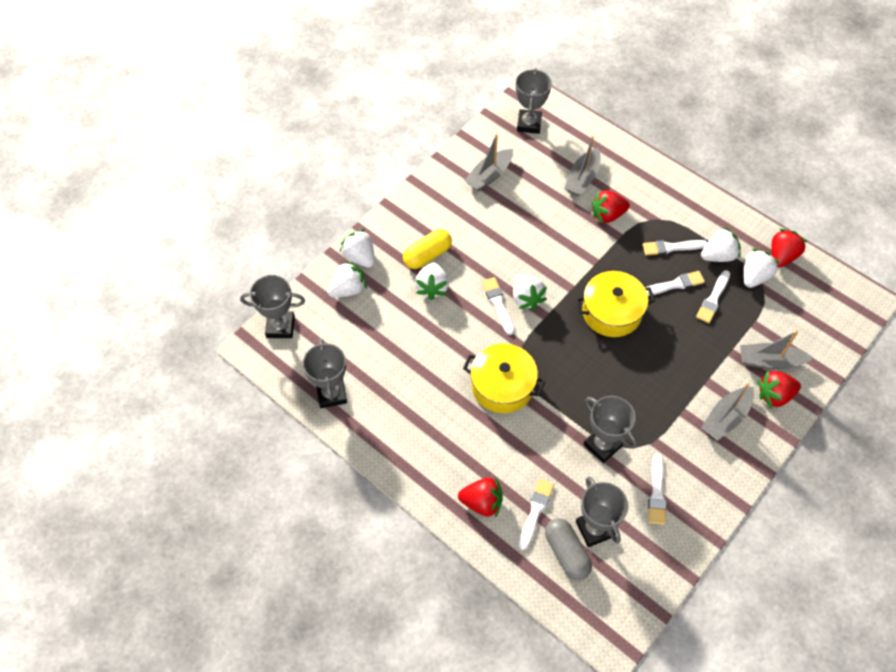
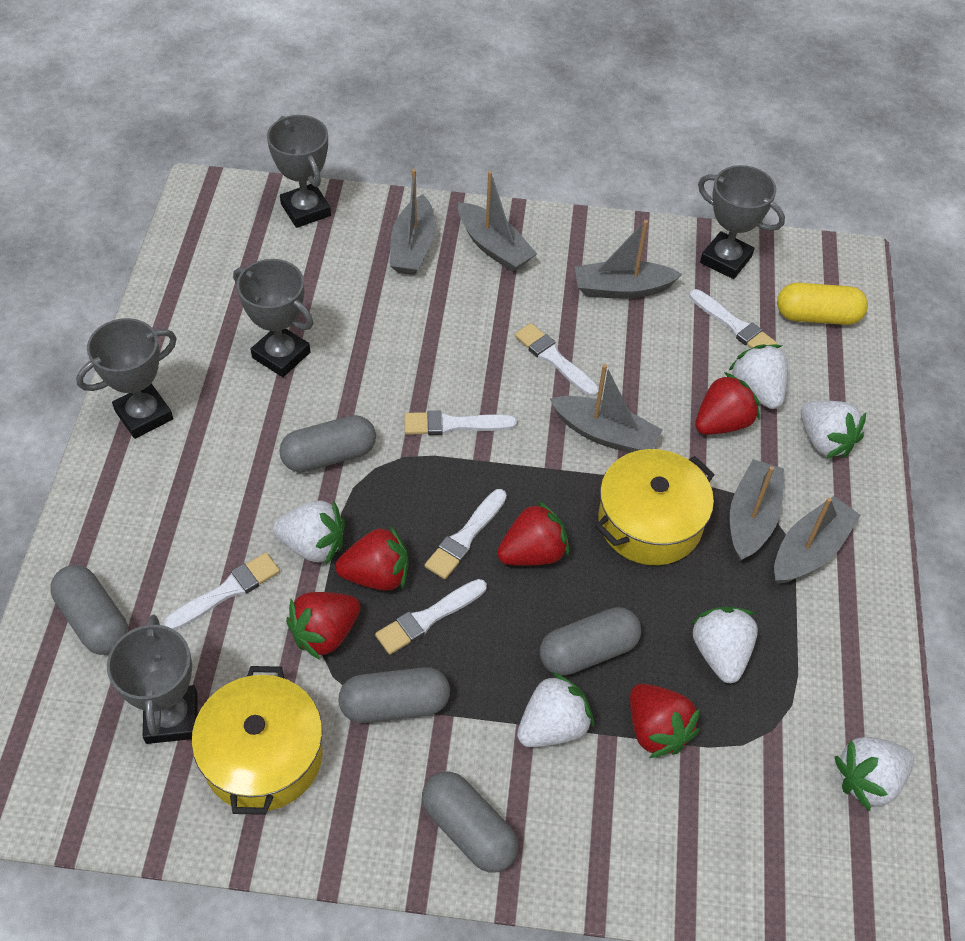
grey boat: [464,134,513,191] [564,136,601,196] [701,383,754,441] [740,330,813,370] = 4 -> [390,169,435,275] [458,171,537,272] [550,364,662,453] [575,220,682,299] [730,459,784,561] [774,496,861,584] = 6
grey capsule: [545,518,592,580] = 1 -> [50,565,128,655] [279,415,376,472] [338,667,450,723] [422,772,518,872] [540,607,641,676] = 5
red strawberry: [458,477,503,518] [592,190,630,224] [758,371,801,408] [771,229,807,268] = 4 -> [286,592,360,660] [335,525,409,591] [497,500,569,566] [630,684,700,758] [695,372,760,435] = 5

